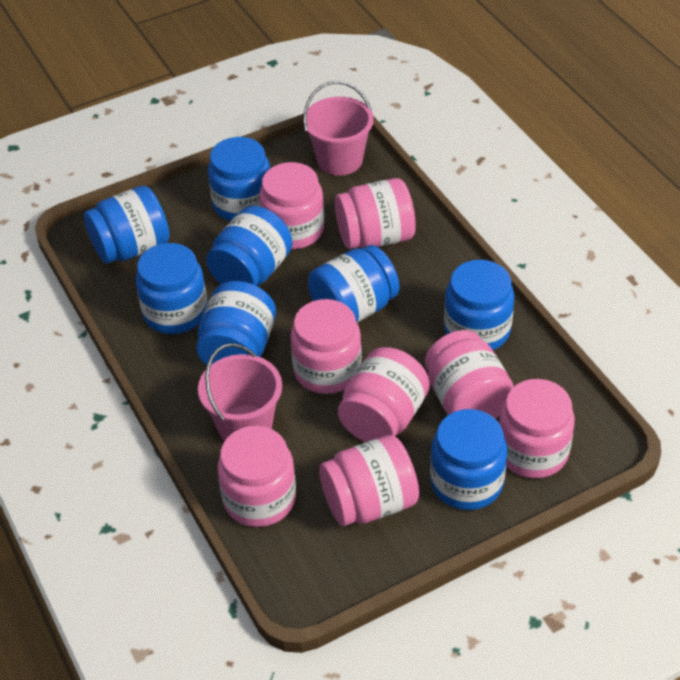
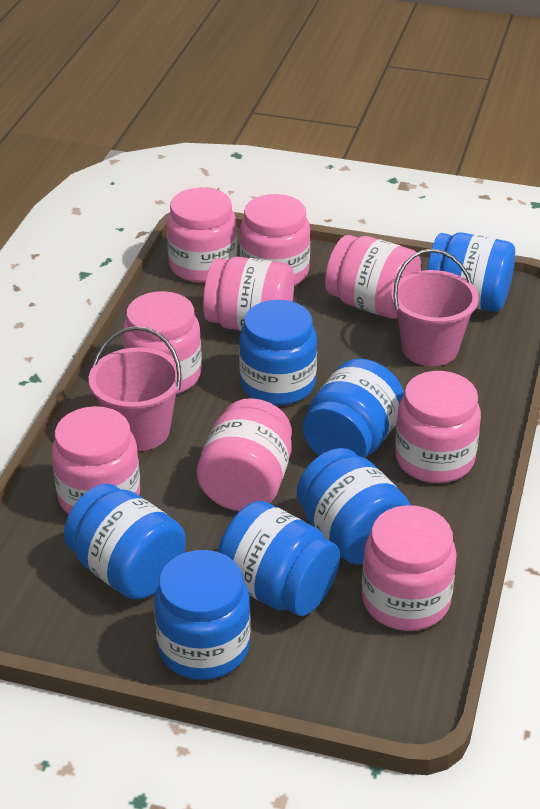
blue jar: [84,186,170,264] [136,243,207,334] [196,281,276,365] [206,206,292,286] [208,137,270,221] [308,245,399,323] [430,409,507,510] [444,260,514,350] = 8 -> [64,484,186,600] [154,550,251,680] [217,501,340,616] [239,300,317,406] [297,448,410,565] [303,359,404,458] [427,232,515,312] = 7
pink jar: [218,426,296,527] [259,162,324,249] [290,299,362,394] [319,435,419,526] [335,178,416,249] [338,347,430,442] [425,330,514,419] [499,379,575,478] = 8 -> [51,406,140,514] [123,291,202,394] [167,188,237,283] [197,398,292,511] [203,257,294,331] [240,194,310,286] [325,235,421,319] [362,505,457,631] [395,371,481,483] = 9

